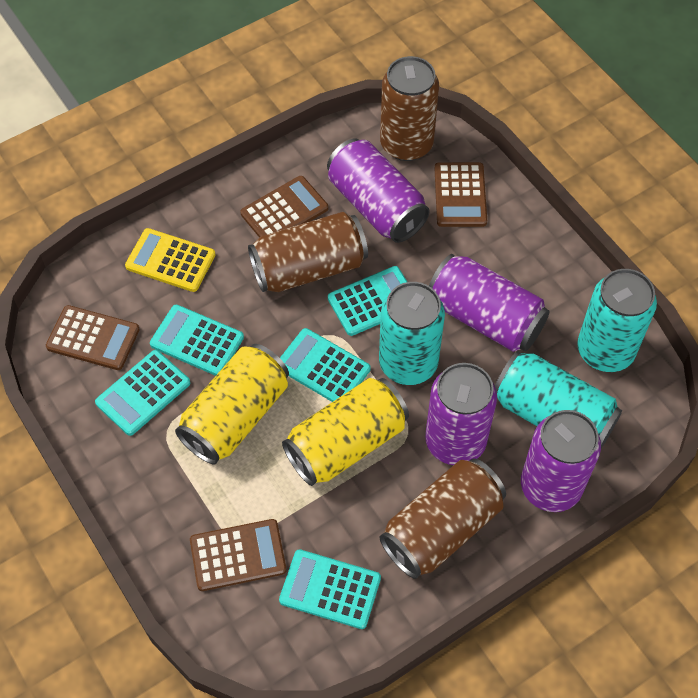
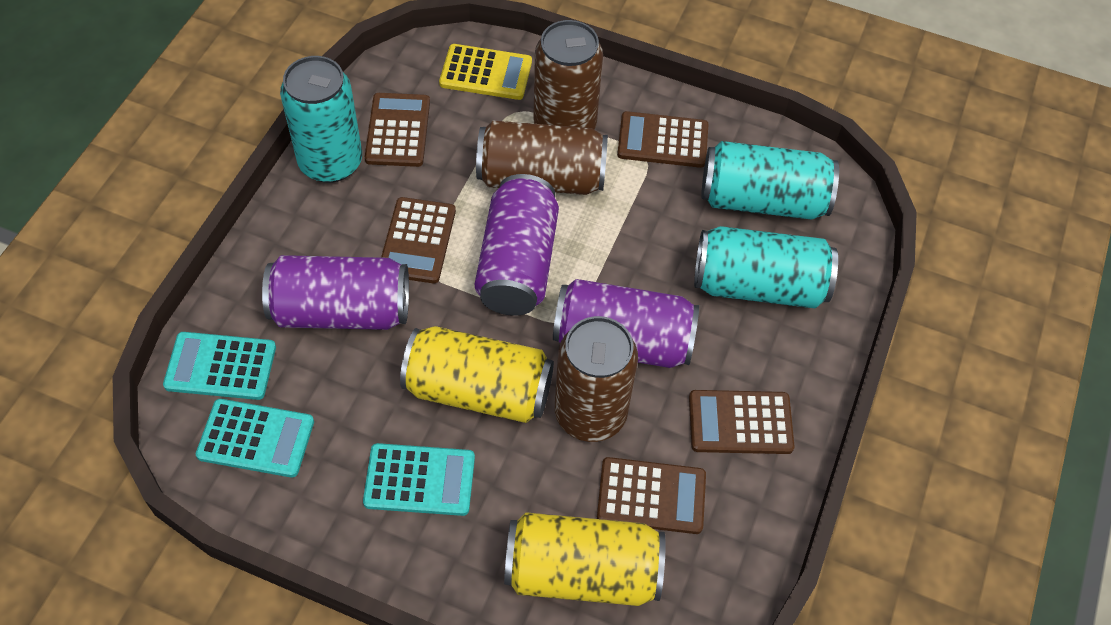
brown calculator: [46,305,140,370] [190,519,287,591] [240,176,328,238] [434,162,487,227] = 4 -> [365,93,430,167] [381,197,456,283] [597,457,706,534] [617,111,709,168] [689,390,795,454] = 5
purple can: [327,139,430,243] [425,363,497,465] [429,254,549,352] [521,410,601,512] = 4 -> [262,255,409,330] [475,174,559,316] [553,279,699,368] = 3
turquoise calculator: [95,350,190,436] [150,305,244,376] [279,549,381,629] [280,328,371,402] [328,266,407,336] = 5 -> [163,332,276,400] [196,399,314,478] [363,443,475,516] = 3

